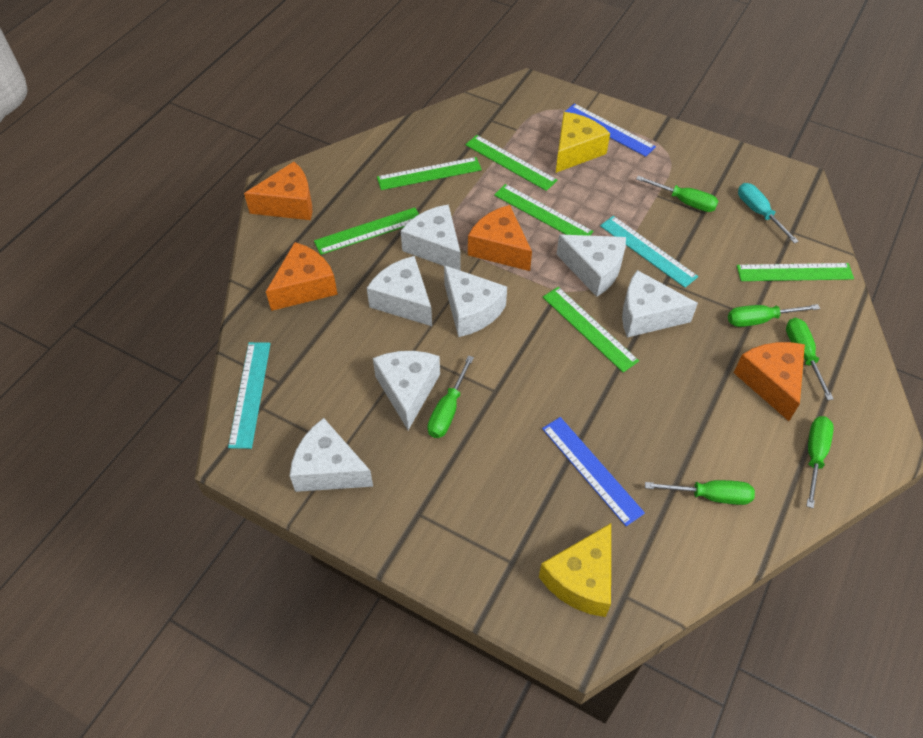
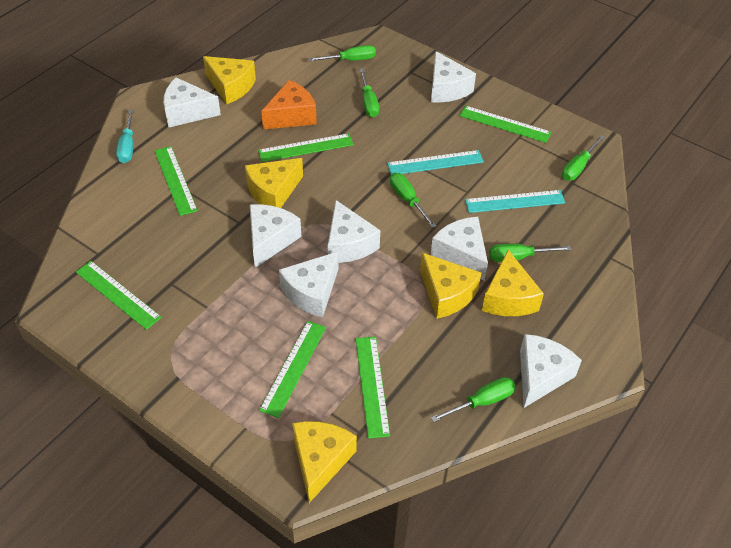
blue ruler: [542,417,645,526] [565,104,656,157] = 2 -> none = 0
orange cheese: [244,162,312,220] [266,242,338,311] [468,205,532,271] [734,342,805,421] = 4 -> [261,80,317,129] = 1
yellow cheese: [539,523,611,617] [556,112,610,173] = 2 -> [203,56,256,104] [245,158,303,208] [292,421,357,503] [420,253,481,319] [482,250,544,316] = 5

